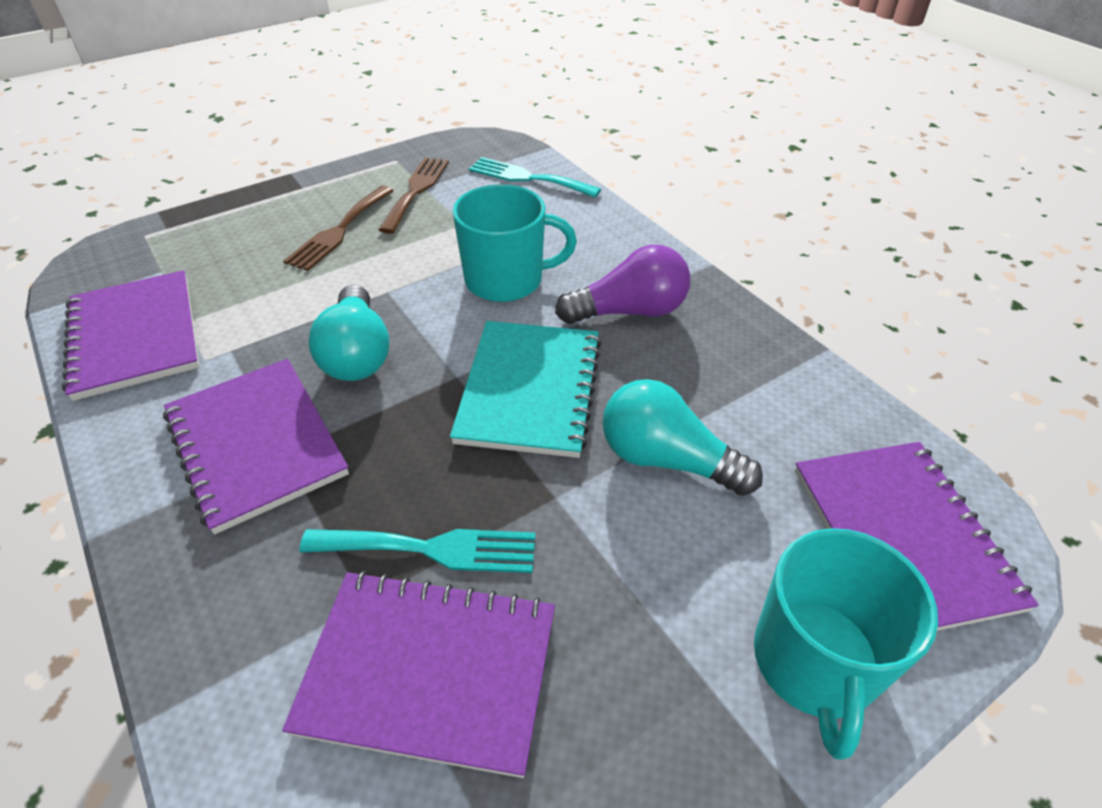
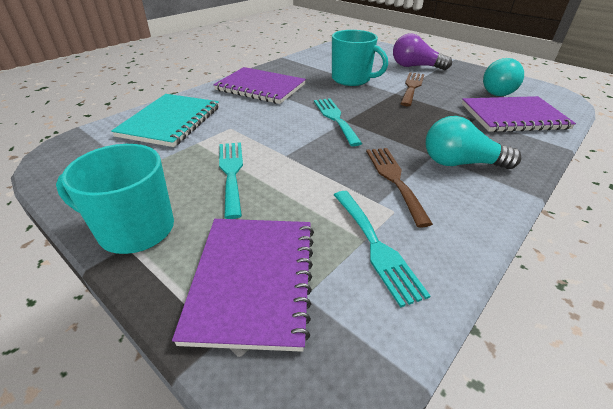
purple notebook: [62,270,199,401] [163,359,349,535] [282,571,555,778] [795,442,1039,631] = 4 -> [172,219,314,352] [213,67,306,104] [462,96,576,132] = 3
turquoise fork: [299,529,535,573] [469,157,601,198] = 2 -> [219,142,243,219] [314,98,362,146] [334,191,430,308] = 3

